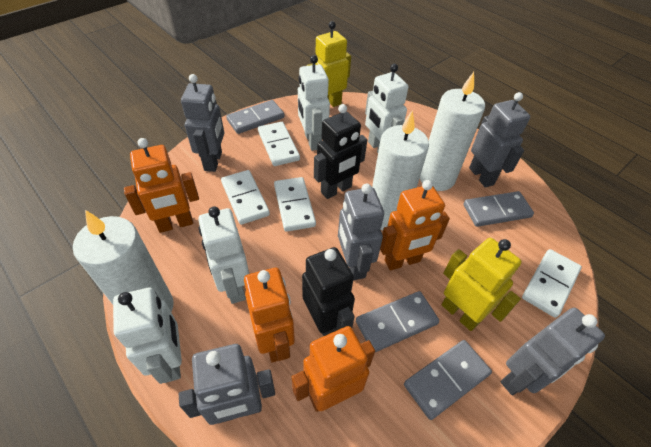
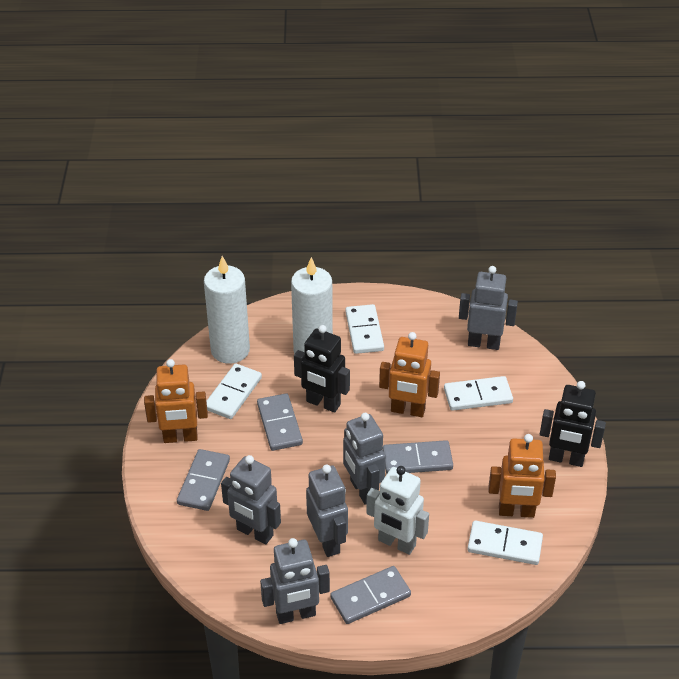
orange robot: [124,138,199,233] [244,268,295,363] [291,326,375,412] [380,180,450,271] = 4 -> [144,359,208,443] [379,332,440,417] [488,434,556,518] = 3
white candle: [73,210,173,312] [372,110,429,230] [420,72,485,191] = 3 -> [204,256,250,364] [291,257,333,354] = 2
white robot: [113,288,182,384] [198,207,249,304] [298,55,330,151] [365,64,408,153] = 4 -> [366,466,429,555] = 1
yellow robot: [307,21,351,107] [441,238,522,331] = 2 -> none = 0

